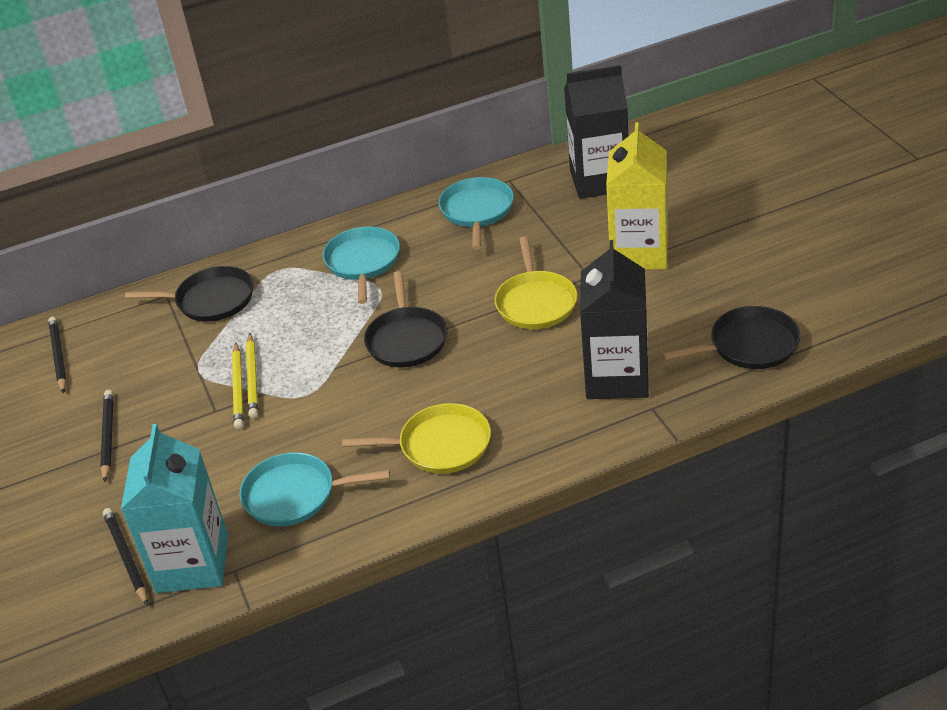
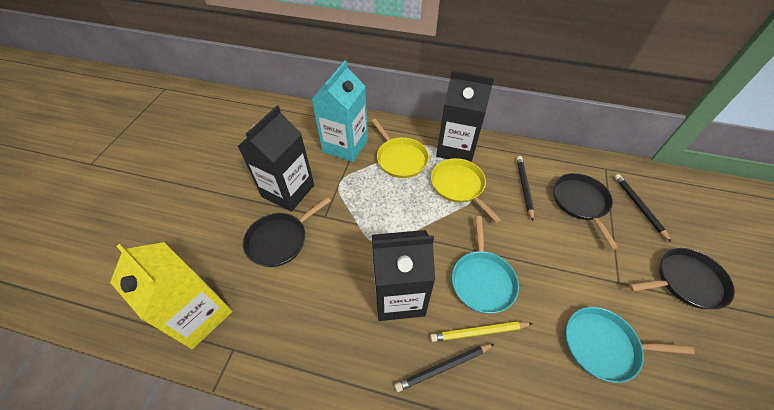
black carton: [564,65,628,199] [580,240,649,399] = 2 -> [238,106,314,212] [372,230,435,321] [436,71,494,162] = 3
turquoise pan: [240,452,390,526] [323,226,400,304] [439,177,514,249] = 3 -> [452,216,519,313] [566,307,695,383] = 2
yellow pencil: [232,343,244,429] [246,333,258,418] = 2 -> [430,322,533,342] = 1

